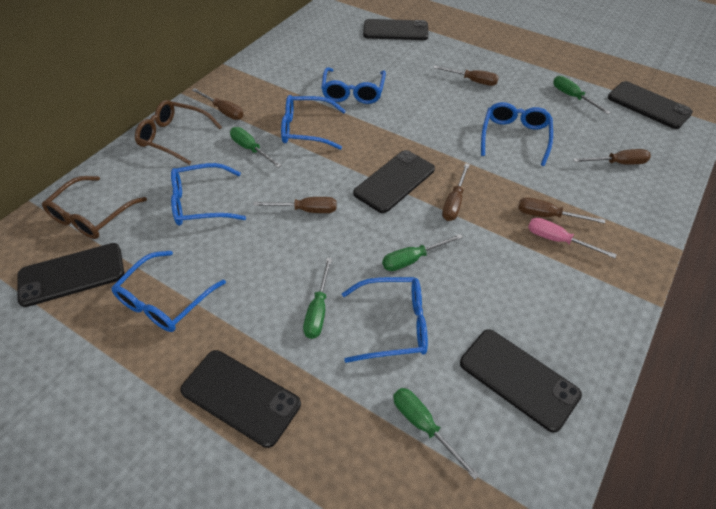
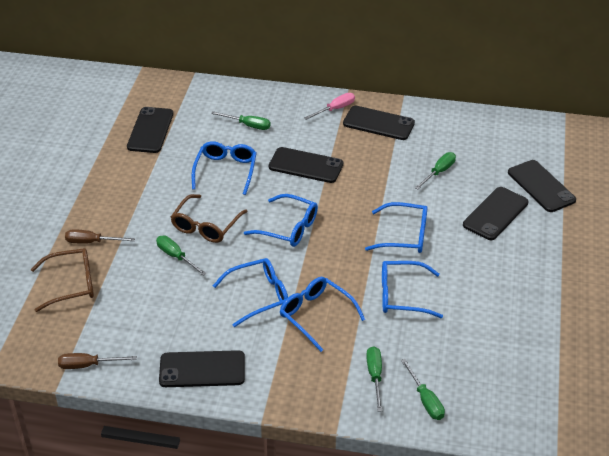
brown screwdriver: [192,88,243,120] [253,197,336,213] [433,66,499,86] [442,163,470,221] [518,198,605,224] [573,149,651,164] = 6 -> [58,353,137,369] [65,229,135,244] = 2

